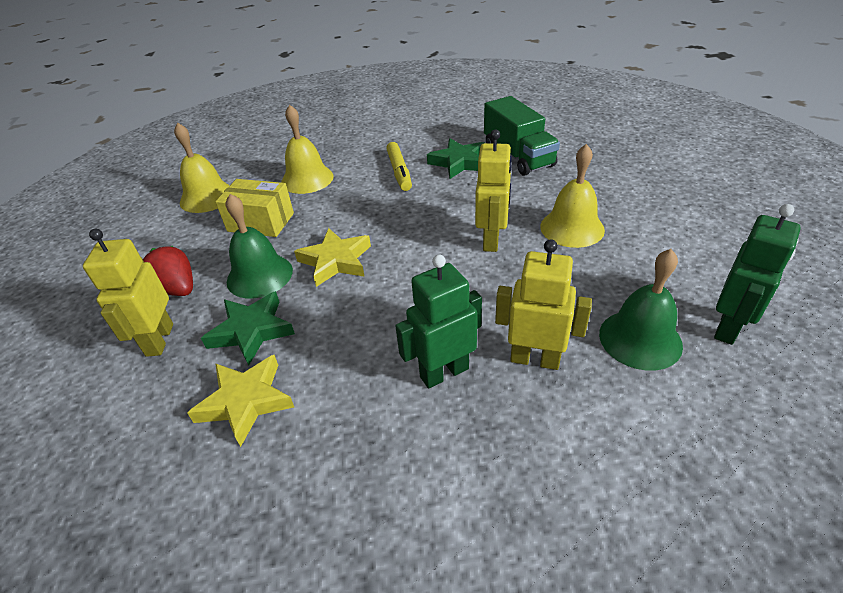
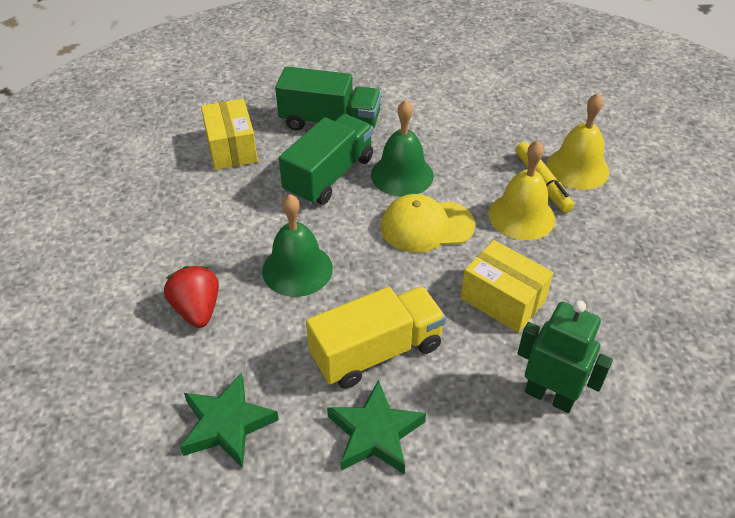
green robot: [395,254,482,389] [714,204,801,345] = 2 -> [517,300,613,413] = 1
green truck: [484,96,560,176] = 1 -> [275,66,381,131] [279,114,373,205] = 2
yellow bell: [174,123,230,213] [281,104,334,194] [540,144,605,248] = 3 -> [489,141,555,240] [546,93,609,190] = 2
yellow box: [215,179,294,237] = 1 -> [201,99,258,170] [461,240,553,333] = 2
yellow cap: none = 0 -> [381,194,475,253] = 1
yellow robot: [83,229,173,357] [475,130,512,252] [495,239,592,370] = 3 -> none = 0
yellow star: [187,355,294,447] [294,228,371,287] = 2 -> none = 0
yellow truck: none = 0 -> [306,286,446,389] = 1

